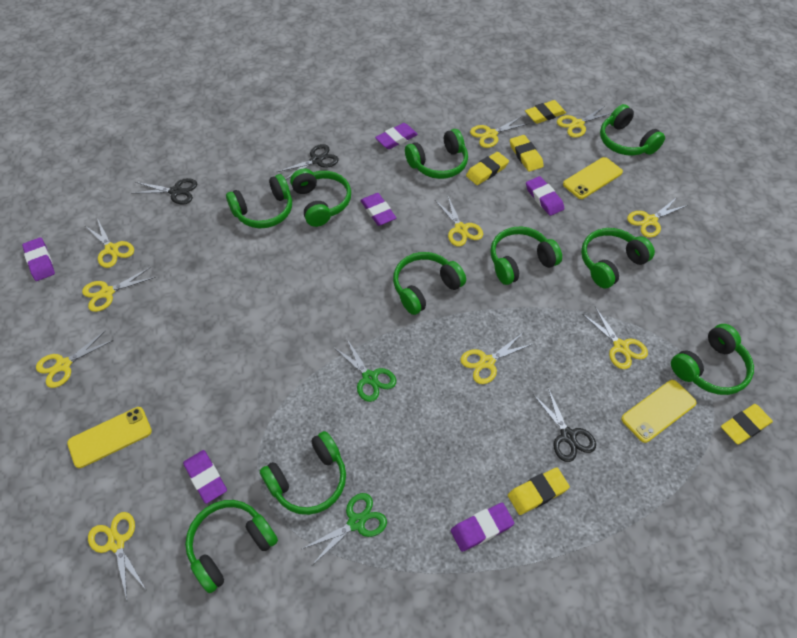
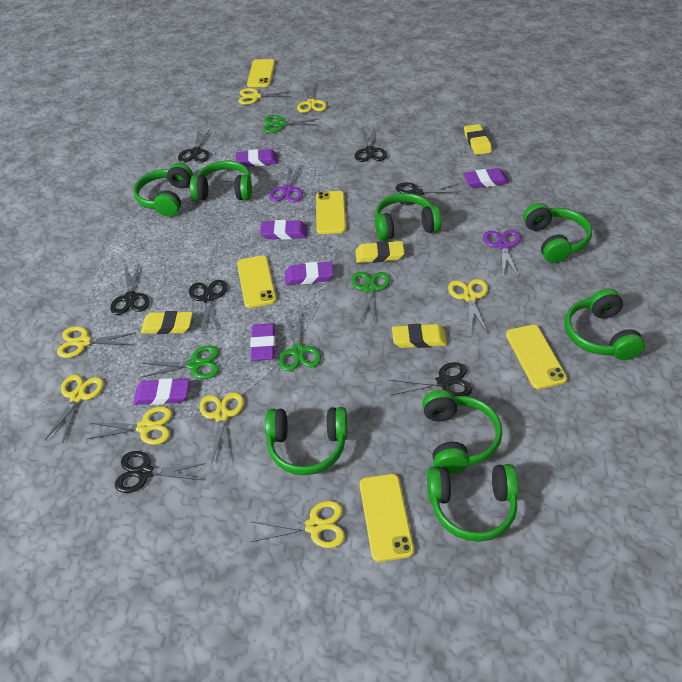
black scissors: [132,178,197,204] [277,144,339,180] [533,388,596,462] = 3 -> [110,263,150,315] [115,451,206,493] [178,129,210,163] [189,280,227,333] [355,128,387,162] [389,362,472,396] [396,182,461,205] = 7
green headphones: [185,500,278,593] [226,174,292,228] [260,431,346,515] [290,168,351,227] [393,252,466,315] [405,129,468,179] [490,226,562,285] [581,228,655,289] [600,104,665,156] [671,324,754,395] = 10 -> [133,163,193,217] [190,161,252,200] [265,407,347,475] [375,193,441,241] [422,390,502,474] [427,464,518,542] [523,203,592,263] [564,289,645,360] = 8
green scissors: [302,493,387,565] [333,339,396,402] = 2 -> [141,345,219,379] [263,115,318,133] [279,314,321,371] [351,272,390,325] = 4
purple scissors: none = 0 -> [269,164,303,202] [483,230,521,278] = 2
yellow eraser: [466,152,509,185] [508,467,570,515] [510,135,544,172] [525,100,566,124] [721,404,773,444] = 5 -> [141,311,193,334] [356,241,404,263] [392,324,447,348] [464,124,492,155] = 4
yellow phone: [67,407,152,468] [563,157,623,199] [621,380,697,443] = 3 -> [237,255,276,308] [247,59,275,87] [316,191,346,234] [360,474,414,562] [506,325,567,389] = 5
yellow scissors: [36,330,113,388] [82,267,156,312] [85,218,134,268] [88,512,147,600] [435,196,483,246] [460,333,533,384] [470,116,529,148] [557,106,612,138] [582,307,648,369] [627,197,688,238] = 10 -> [45,375,104,443] [57,326,135,358] [87,406,172,445] [199,392,244,464] [238,88,292,105] [251,501,345,548] [297,82,327,113] [448,279,488,334] = 8

